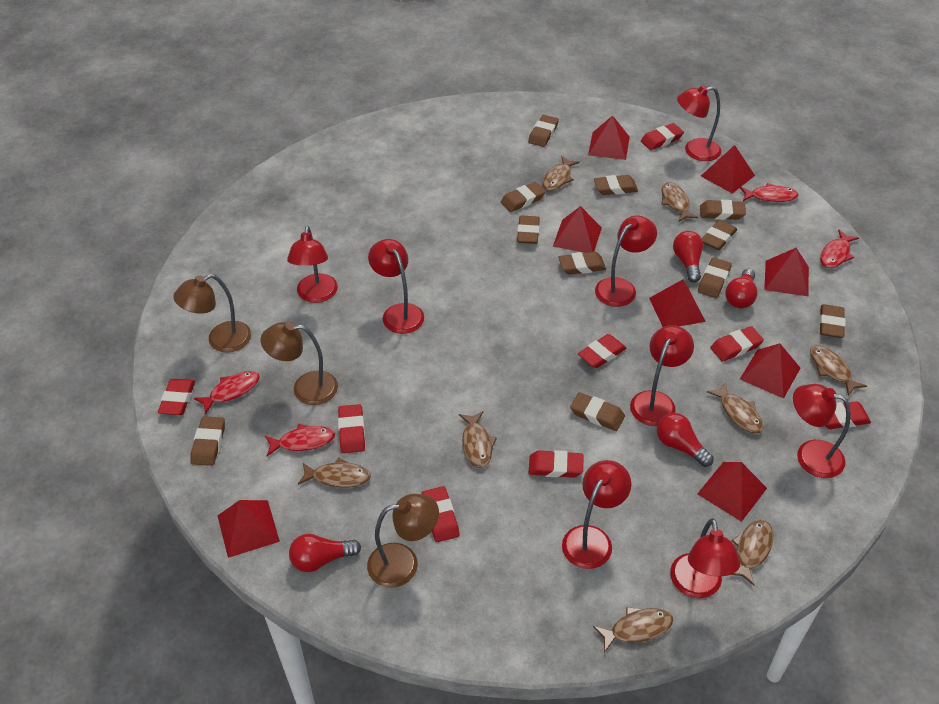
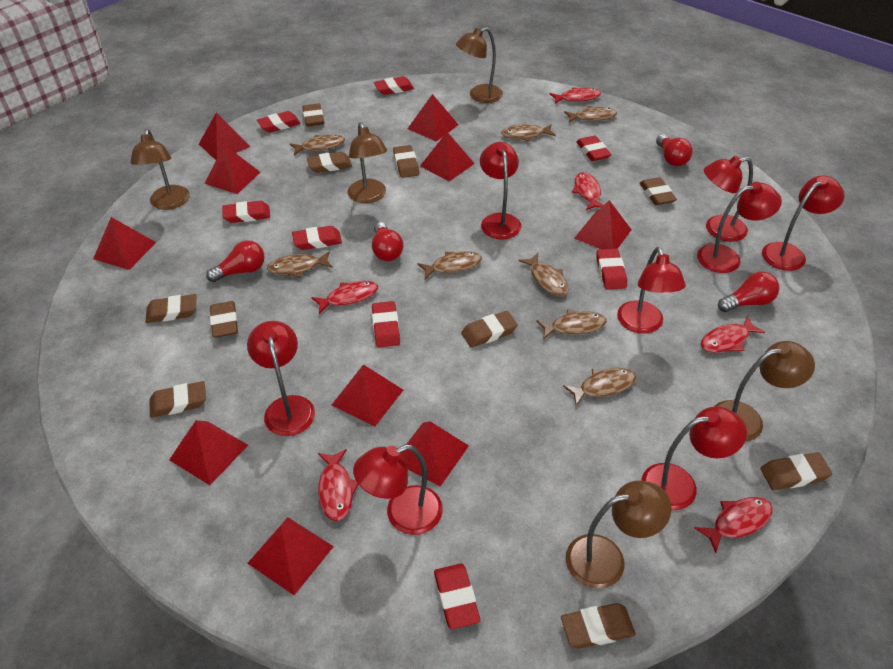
brown eraser: [191,416,225,466] [501,182,546,212] [517,215,540,244] [528,115,559,147] [558,252,606,275] [570,392,625,431] [594,175,638,195] [698,257,732,298] [700,200,746,220] [702,220,737,250] [819,304,845,338] = 11 -> [146,294,196,323] [149,381,206,418] [210,301,238,338] [302,103,324,127] [307,152,352,173] [393,145,419,178] [461,311,518,348] [561,603,636,649] [640,177,677,205] [760,452,832,490] = 10
brown lamp: [173,274,251,353] [261,322,338,405] [367,494,439,588] = 3 -> [130,129,190,210] [348,122,387,203] [456,27,503,103] [566,480,672,589] [714,341,815,442] = 5
red fish: [194,371,260,414] [265,424,335,456] [740,183,799,202] [820,230,859,268] = 4 -> [311,281,378,314] [318,449,359,521] [550,88,601,104] [572,172,603,210] [695,497,773,553] [701,316,765,353] = 6
red pyramid: [217,500,280,558] [553,206,602,253] [588,115,630,160] [649,279,706,327] [697,462,767,522] [701,145,755,194] [740,343,800,399] [764,248,809,296] = 8 -> [93,217,156,270] [169,420,248,485] [199,113,251,160] [205,145,260,194] [247,517,334,595] [332,364,403,426] [400,421,469,486] [407,94,459,142] [420,132,475,182] [574,200,632,249] = 10

